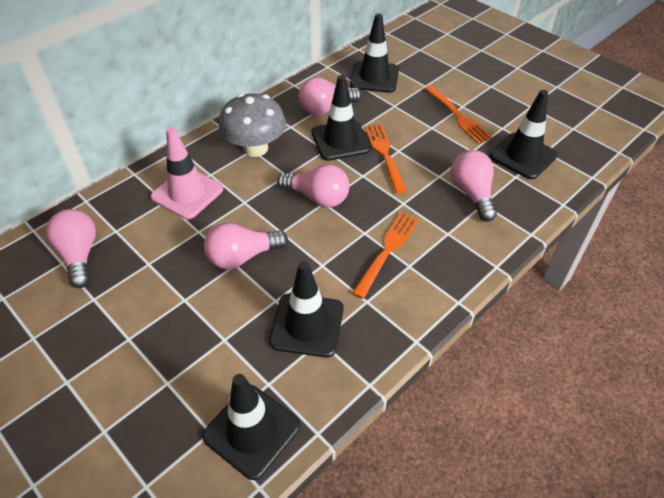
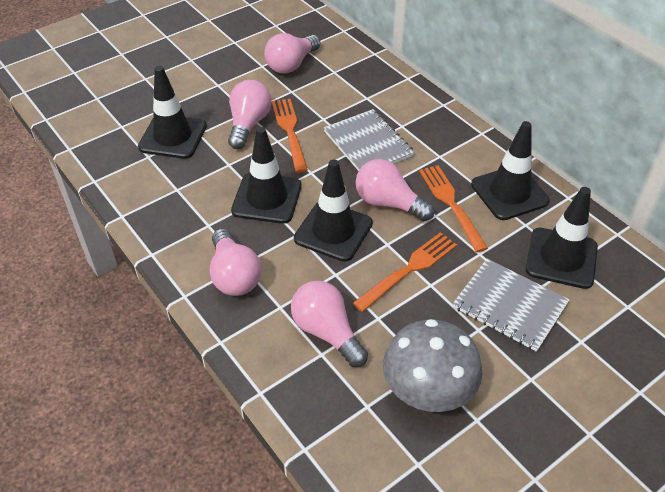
grey notebook: none = 0 -> [324,109,414,171] [453,259,570,352] = 2
pink traffic cone: [150,127,223,219] = 1 -> none = 0

